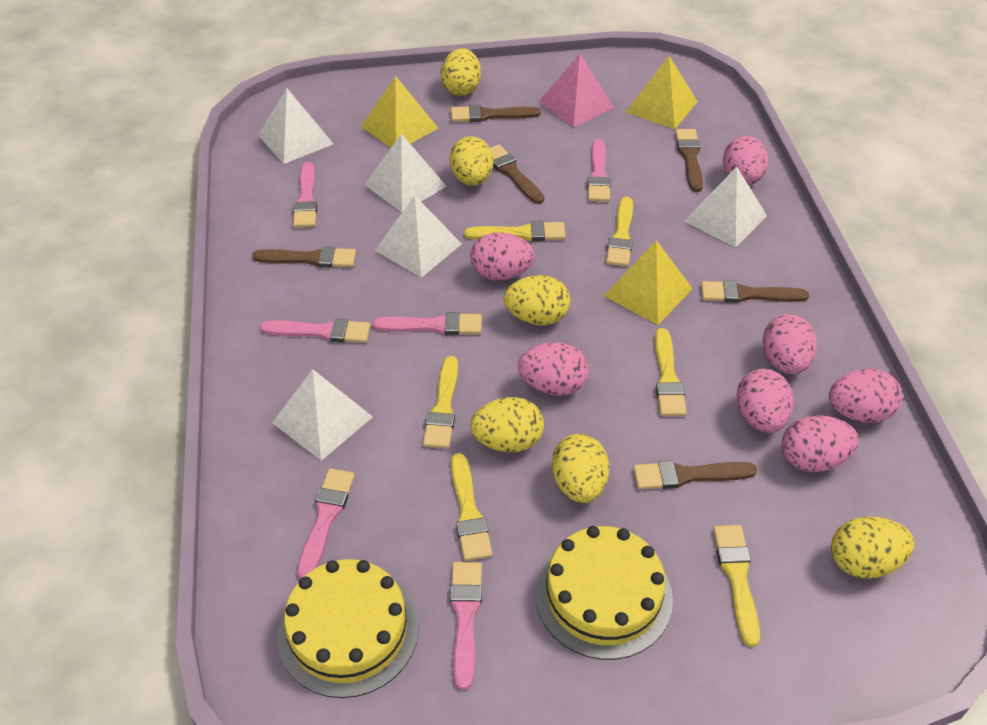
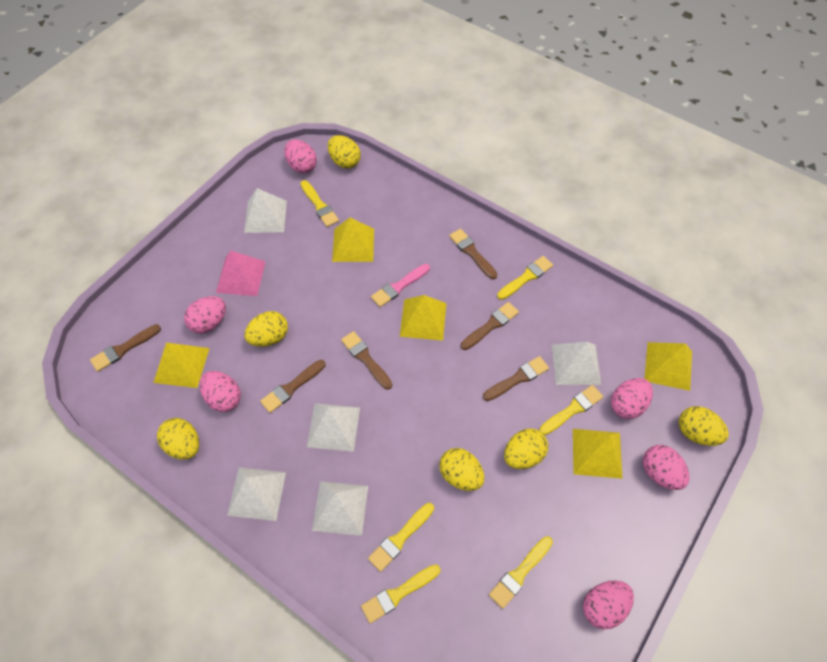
pink brush: [260,319,370,343] [293,162,317,228] [297,468,355,579] [372,312,482,335] [450,562,482,690] [587,139,610,202] = 6 -> [371,264,430,307] = 1
pink egg: [470,232,534,280] [518,342,588,396] [723,136,768,185] [737,369,793,433] [763,314,817,374] [782,415,859,472] [829,369,902,423] = 7 -> [184,296,226,334] [200,371,241,412] [284,139,317,173] [583,580,634,630] [611,378,653,419] [643,445,689,490] = 6
yellow cake: [277,559,419,698] [535,526,673,660] = 2 -> none = 0
yellow pyramid: [361,76,438,148] [604,240,693,325] [626,56,698,130] = 3 -> [153,343,209,388] [332,218,374,262] [400,295,447,341] [573,429,622,479] [644,342,692,391] = 5

